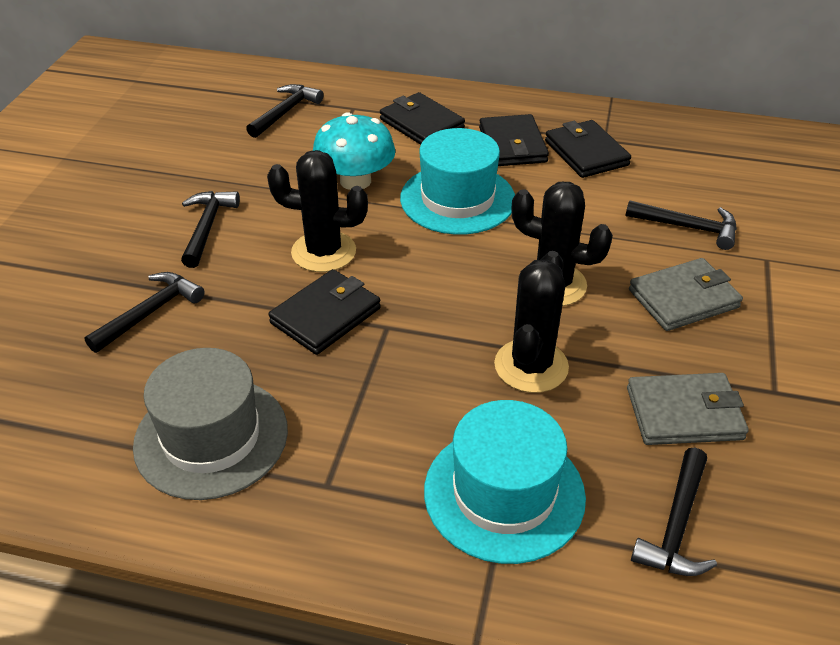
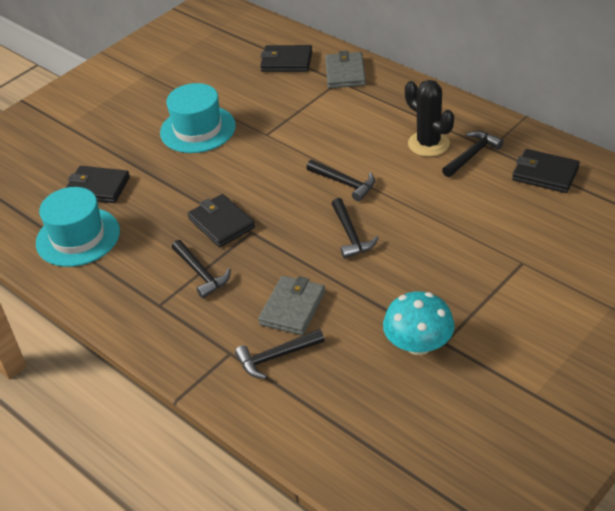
black cactus: [267,150,368,272] [494,251,569,393] [512,182,613,306] = 3 -> [405,80,454,157] = 1
grey hat: [133,348,288,500] = 1 -> none = 0

